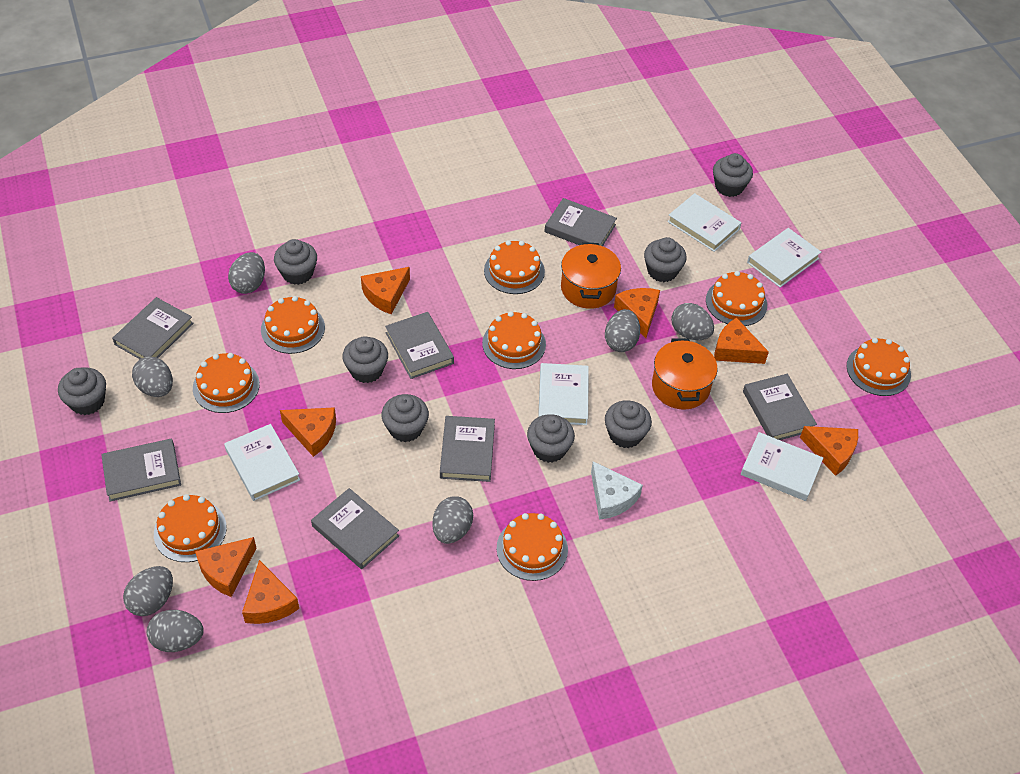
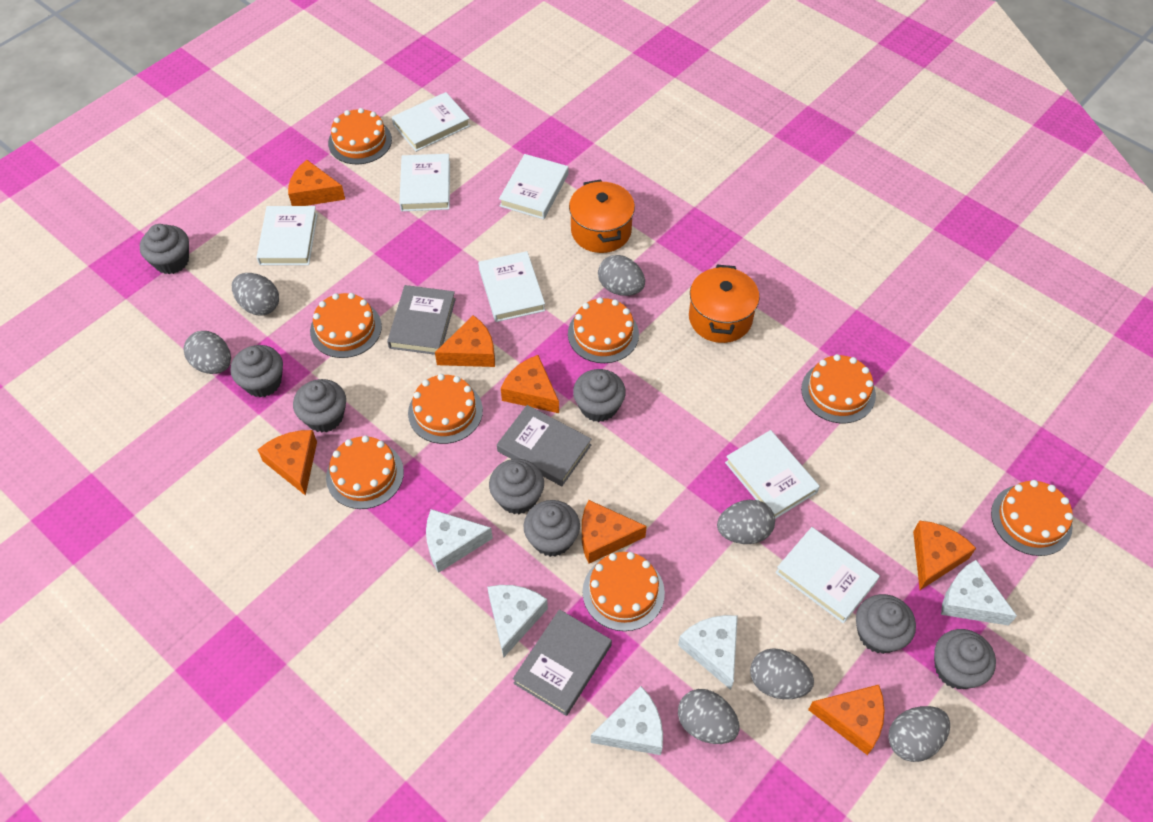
grey book: [101,439,181,501] [112,297,194,359] [311,488,399,569] [385,312,454,379] [440,416,495,482] [544,198,617,246] [743,374,817,440] = 7 -> [387,285,456,355] [497,405,591,486] [513,609,612,716] = 3
white book: [224,424,300,501] [538,363,589,425] [667,193,741,252] [741,432,823,501] [747,228,821,287] = 5 -> [256,206,318,265] [392,92,470,152] [399,154,450,211] [478,251,545,322] [499,154,569,219] [725,430,820,519] [775,527,880,623] = 7
white cheese: [591,461,643,520] = 1 -> [426,509,493,573] [487,585,548,658] [591,686,663,755] [678,615,738,690] [941,560,1017,626] = 5

